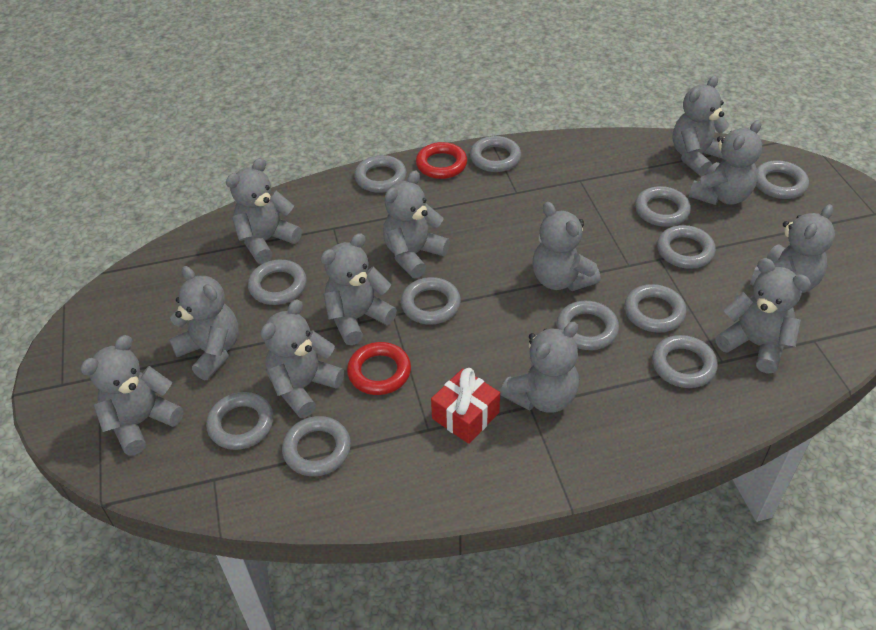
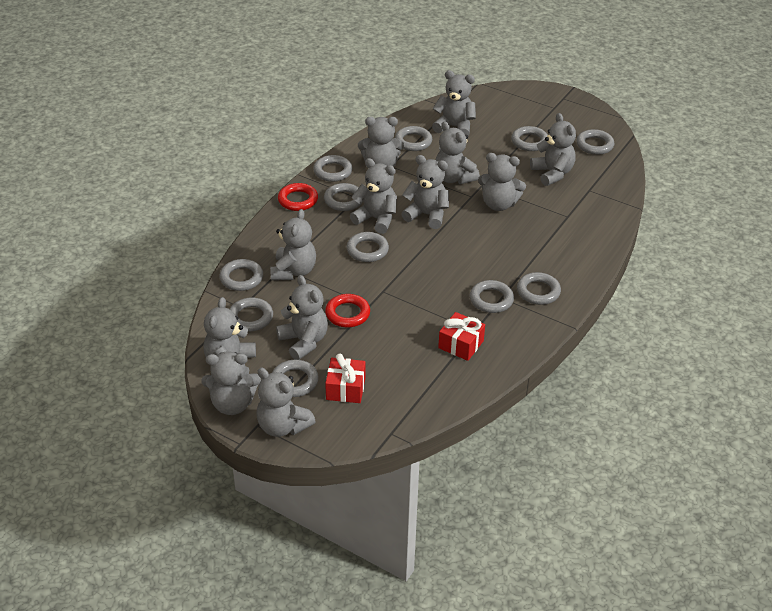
grey ring: [206,392,274,450] [248,260,307,305] [282,416,351,476] [354,155,407,193] [401,277,461,325] [470,136,521,172] [557,301,619,350] [624,284,687,333] [635,186,691,227] [652,335,718,388] [657,225,716,269] [756,160,809,199] = 12 -> [219,259,263,291] [230,297,273,332] [272,360,319,397] [313,155,352,182] [324,183,363,211] [347,232,389,262] [395,126,432,151] [470,280,514,313] [511,126,548,151] [517,272,561,305] [576,129,615,155] = 11
red gift: [431,368,500,444] = 1 -> [325,353,366,403] [438,312,485,361] = 2

